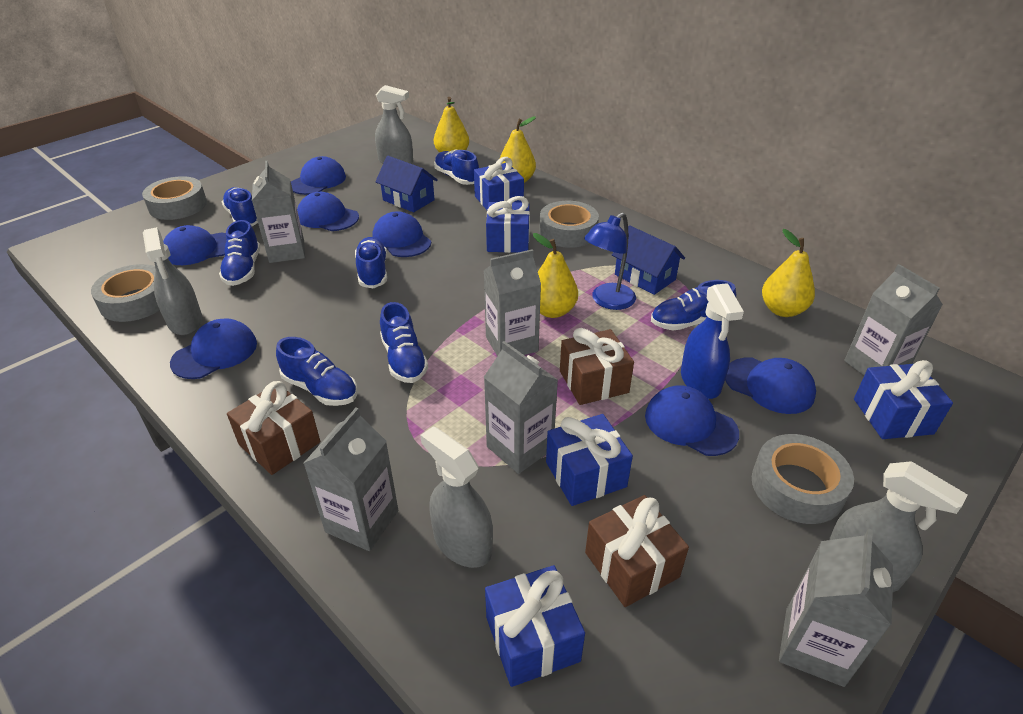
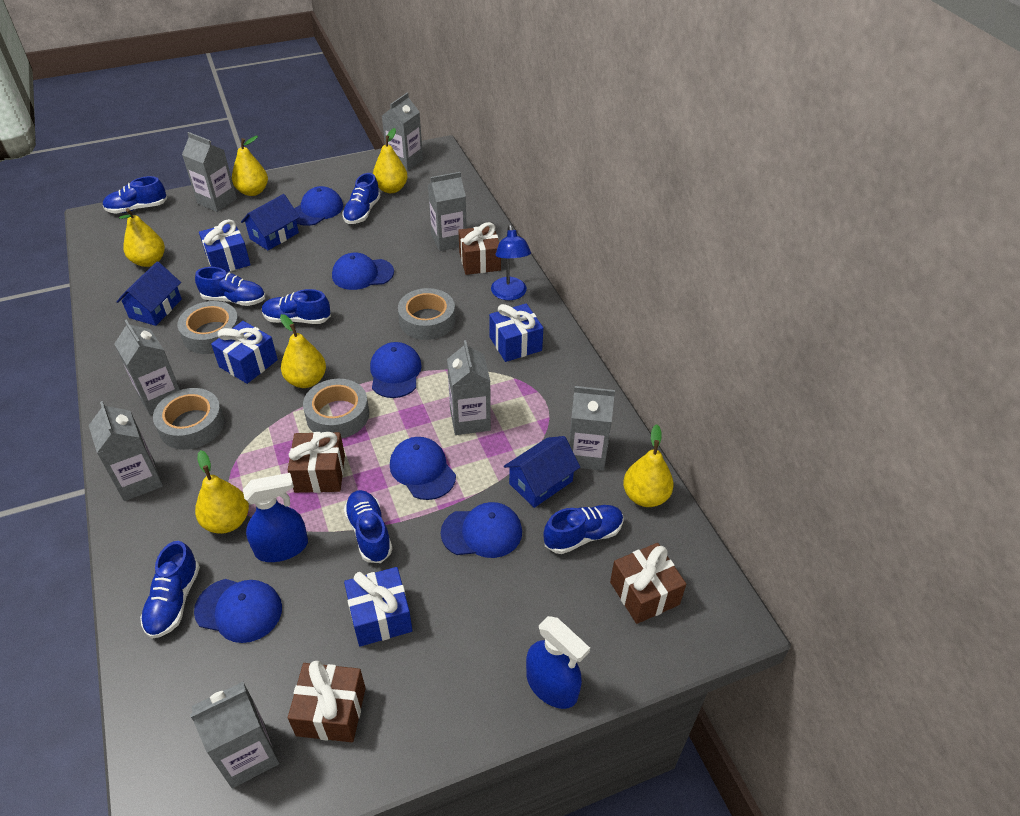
blue cap: [163,225,226,265] [170,318,257,379] [291,156,346,195] [297,192,359,231] [372,211,431,257] [645,386,739,456] [725,357,816,414] = 7 -> [194,579,282,643] [294,186,343,226] [332,253,394,290] [370,342,422,398] [390,437,456,500] [441,502,522,558] = 6
blue gift: [474,157,524,210] [485,565,585,687] [486,196,530,253] [546,414,633,506] [854,360,953,439] = 5 -> [199,219,251,272] [211,321,278,384] [344,567,412,647] [489,303,543,362] = 4
blue house: [375,156,438,212] [612,225,685,295] = 2 -> [116,261,182,326] [241,194,300,250] [504,436,580,508] = 3
blue spray bottle: [681,283,744,399] = 1 -> [243,473,308,562] [526,616,590,709] = 2
brown gift: [227,381,320,475] [560,328,634,405] [585,495,689,607] = 3 -> [288,432,345,493] [288,661,366,742] [458,222,501,275] [610,543,686,624] = 4
grey carton: [252,161,305,263] [303,408,398,551] [483,249,541,356] [484,341,558,474] [779,528,893,687] [844,264,943,375] = 6 -> [89,401,163,501] [114,320,180,415] [182,132,237,212] [190,682,279,788] [382,93,423,171] [428,172,467,251] [447,340,491,435] [569,386,615,471] = 8
grey spray bottle: [143,227,202,335] [375,85,413,164] [420,426,493,568] [829,461,968,592] = 4 -> none = 0
yellow pear: [434,97,469,153] [499,116,536,183] [533,233,578,318] [762,229,815,317] = 4 -> [119,208,165,267] [195,450,249,534] [232,136,268,196] [280,314,326,388] [373,128,408,193] [623,424,674,507] = 6

